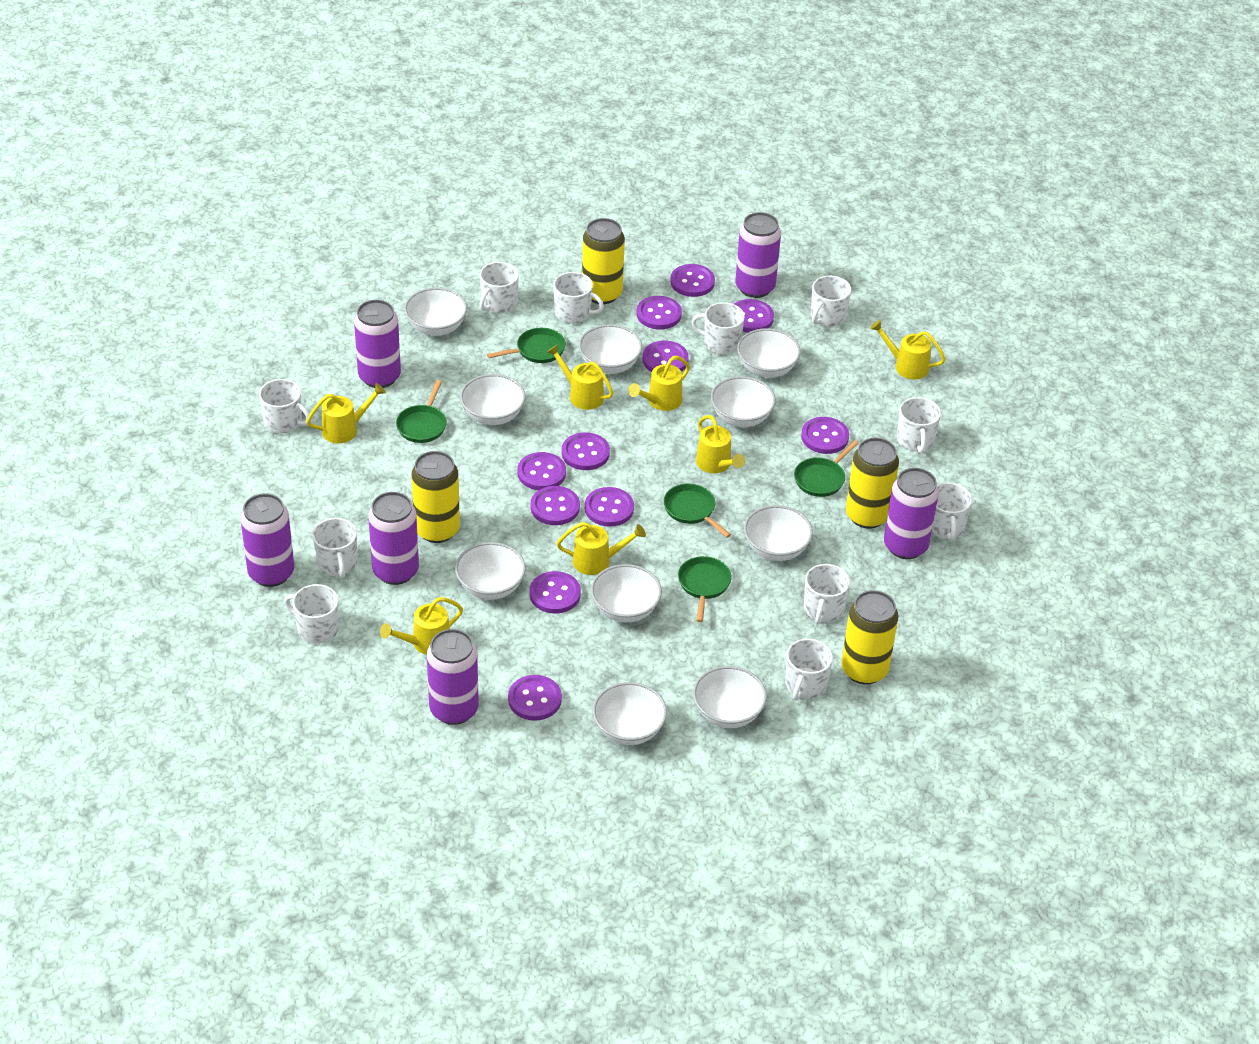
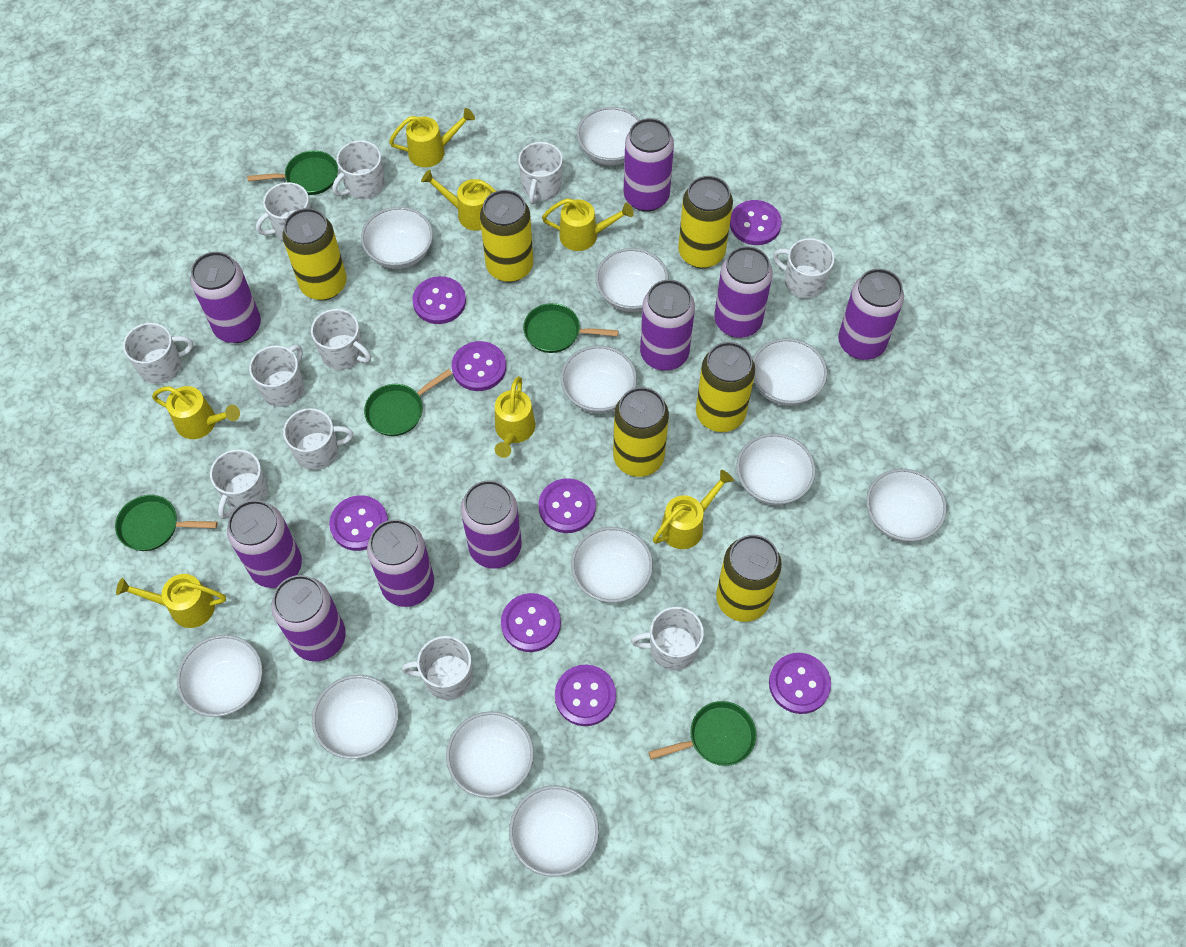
purple button: [508,675,562,721] [517,452,566,490] [529,571,581,614] [531,486,580,525] [562,432,610,470] [585,487,634,527] [636,296,682,330] [642,341,689,372] [670,264,715,297] [734,299,774,333] [801,417,849,454] = 11 -> [329,495,388,551] [412,276,466,324] [452,341,506,391] [501,593,561,652] [539,478,596,533] [555,664,616,726] [730,200,782,245] [769,653,831,714] = 8
purple can: [240,493,294,587] [354,300,401,388] [368,492,419,585] [427,629,479,725] [735,212,781,298] [884,468,939,559] = 6 -> [191,252,261,343] [227,500,302,588] [271,575,346,662] [367,519,434,607] [461,480,522,568] [624,118,674,212] [640,280,695,371] [714,246,773,338] [838,269,904,360] = 9
white bowl: [404,288,467,336] [455,542,526,600] [460,374,526,425] [579,324,642,374] [591,564,662,623] [593,682,667,745] [693,666,767,728] [711,376,776,427] [737,328,801,378] [744,505,813,561] = 10 -> [177,635,263,717] [312,675,399,759] [361,207,433,269] [446,711,534,798] [509,785,599,877] [561,345,637,414] [571,527,653,603] [577,107,640,166] [595,248,669,312] [736,433,816,505] [753,338,827,406] [866,469,947,542] = 12
yellow can: [411,451,460,543] [582,218,625,304] [841,590,899,685] [846,438,899,529] = 4 -> [282,208,347,300] [480,190,533,282] [613,387,669,477] [678,176,733,268] [696,342,755,432] [716,535,782,622] = 6

